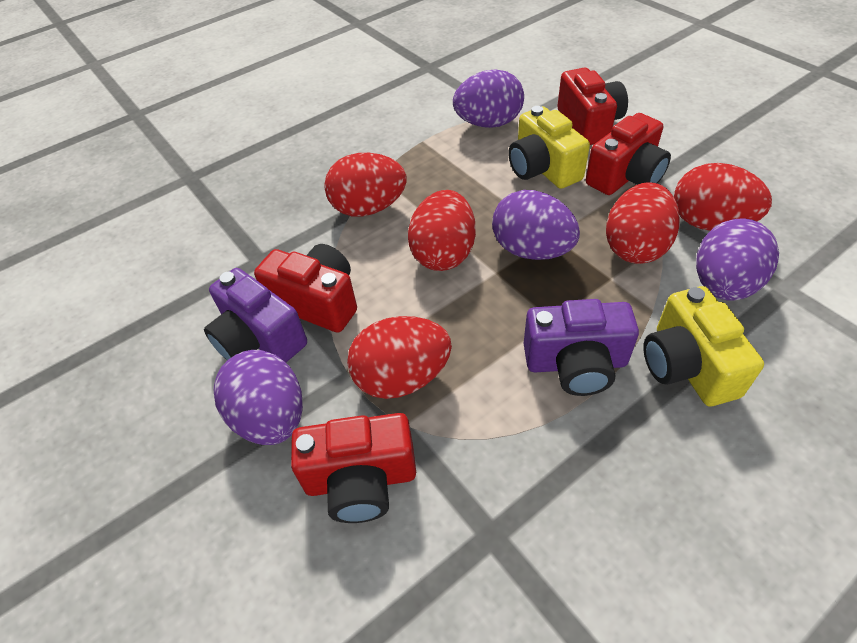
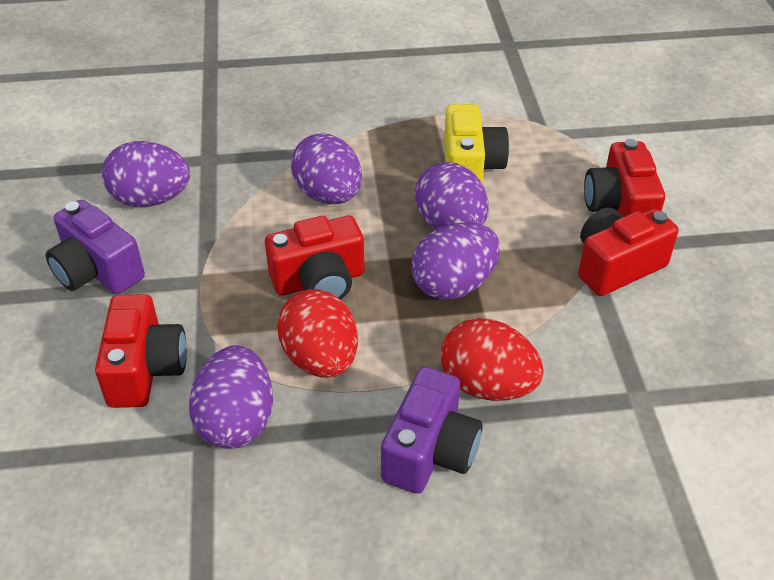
purple egg: [213,350,303,445] [453,69,524,128] [492,190,580,260] [696,218,779,301] = 4 -> [102,141,190,207] [189,345,273,449] [291,133,362,204] [411,222,500,300] [415,162,488,229] = 5
red egg: [324,153,407,217] [347,316,452,399] [408,190,476,271] [606,182,680,264] [674,163,772,231] = 5 -> [277,289,358,378] [441,318,544,401] = 2
yellow camera: [508,106,590,189] [643,286,764,406] = 2 -> [444,104,509,183] = 1

